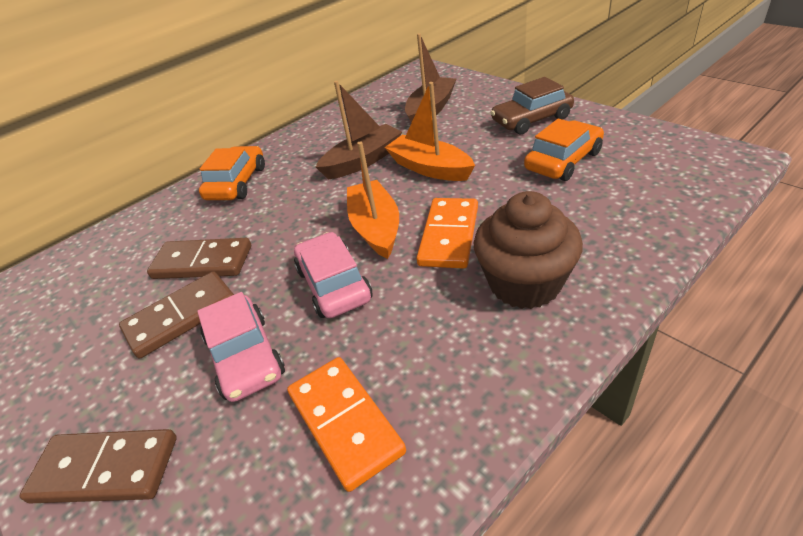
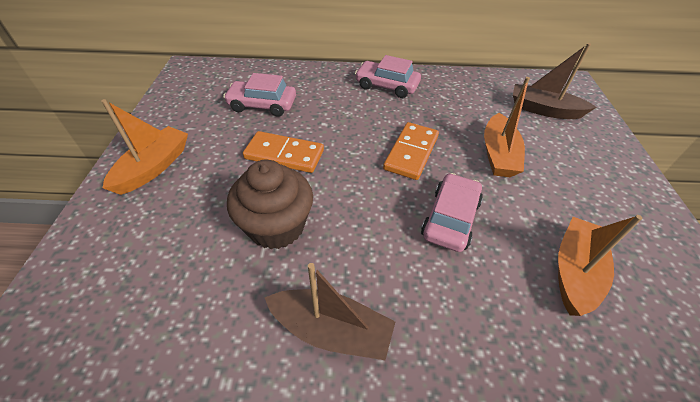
brown car: [490,77,574,134] = 1 -> none = 0
brown domino: [19,429,177,503] [119,271,234,359] [147,238,251,279] = 3 -> none = 0
orange boat: [347,141,399,259] [384,82,475,181] = 2 -> [101,99,188,195] [484,77,530,177] [558,215,643,316] = 3
orange car: [199,146,265,200] [524,119,604,181] = 2 -> none = 0
pink car: [197,292,285,402] [294,232,373,318] = 2 -> [223,73,296,117] [355,55,421,98] [421,173,483,252] = 3

